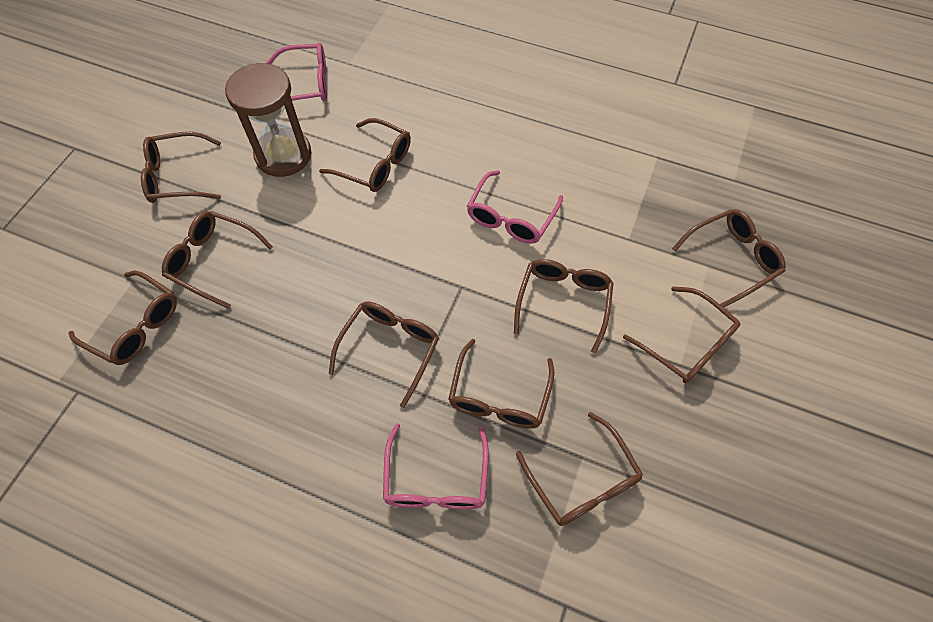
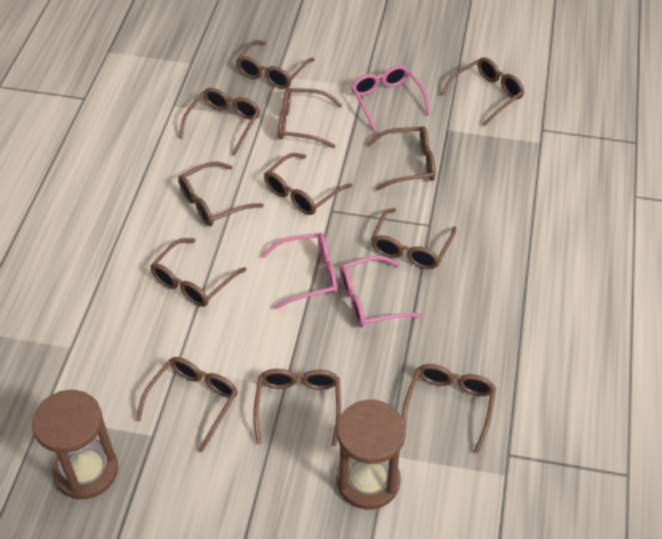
brown glasses: [68,271,177,365] [141,132,221,203] [162,211,273,309] [319,118,411,192] [329,301,439,408] [448,339,554,429] [514,259,614,353] [516,412,643,526] [623,286,741,383] [672,209,786,308] = 10 -> [136,357,238,452] [150,238,247,307] [178,162,264,226] [179,88,260,156] [236,40,315,89] [253,369,341,446] [264,153,352,215] [278,87,342,148] [367,126,436,190] [371,208,456,269] [402,364,496,454] [441,57,525,127] = 12
brown hourglass: [225,63,311,177] = 1 -> [32,390,118,500] [336,399,406,510] = 2

